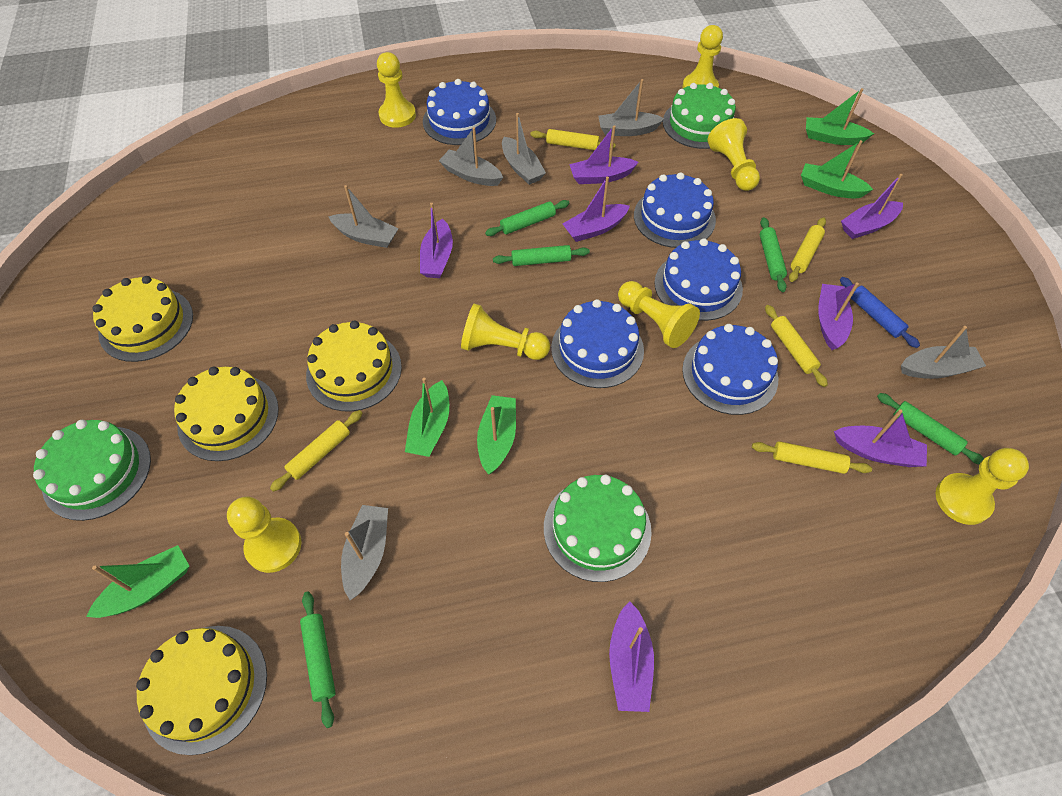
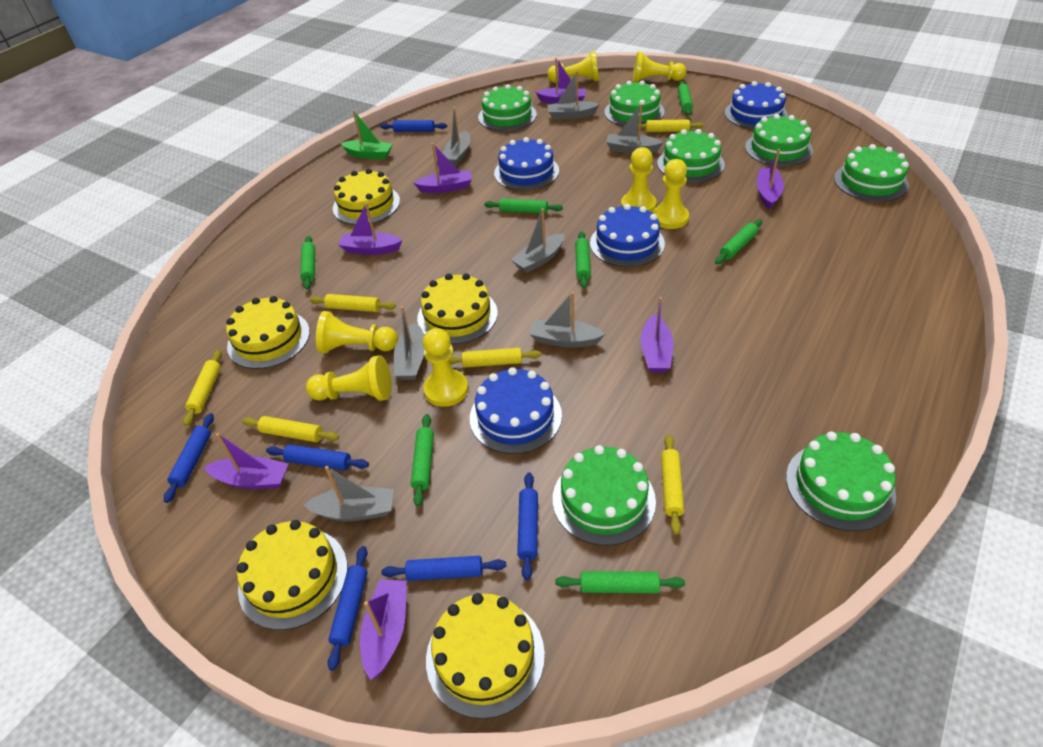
blue cake: [423,79,496,145] [551,299,644,388] [634,172,716,248] [654,238,743,321] [682,324,778,415] = 5 -> [470,367,562,454] [494,137,559,191] [590,204,665,267] [725,81,788,129] = 4
blue rolling pin: [840,277,920,348] = 1 -> [164,413,214,503] [266,444,369,470] [328,546,368,671] [380,120,447,132] [381,556,506,581] [517,473,538,580] = 6
green boat: [86,545,189,618] [405,378,449,457] [477,395,516,475] [801,140,874,199] [806,88,874,145] = 5 -> [341,110,393,159] = 1
green cake: [33,420,151,521] [544,475,652,582] [663,83,736,149] = 3 -> [478,84,537,131] [553,445,656,546] [604,80,665,126] [657,129,725,183] [745,114,813,167] [786,431,896,531] [834,144,909,202] = 7
green rolling pin: [300,591,336,728] [485,200,570,236] [493,245,590,266] [760,217,787,292] [877,393,984,465] = 5 -> [300,236,315,290] [411,414,434,507] [484,198,563,214] [555,571,685,593] [575,231,591,288] [678,81,693,116] [715,219,762,264] = 7
grey boat: [328,185,399,248] [341,505,388,600] [439,127,503,186] [502,113,546,185] [598,79,665,136] [901,326,986,379] = 6 -> [304,466,394,521] [394,306,424,380] [443,107,470,166] [511,208,565,273] [530,292,605,348] [547,71,600,119] [606,104,664,154] = 7
yellow cake: [93,276,193,362] [136,626,267,755] [174,366,279,461] [306,320,402,412] = 4 -> [226,296,310,369] [237,520,348,630] [333,169,400,225] [417,273,498,344] [426,593,545,719] = 5
yellow rolling pin: [270,410,362,492] [530,129,616,150] [752,441,872,474] [765,305,828,387] [789,217,826,282] = 5 -> [183,350,222,426] [242,416,339,442] [310,294,396,312] [449,348,541,368] [638,120,704,132] [661,435,684,535] = 6

